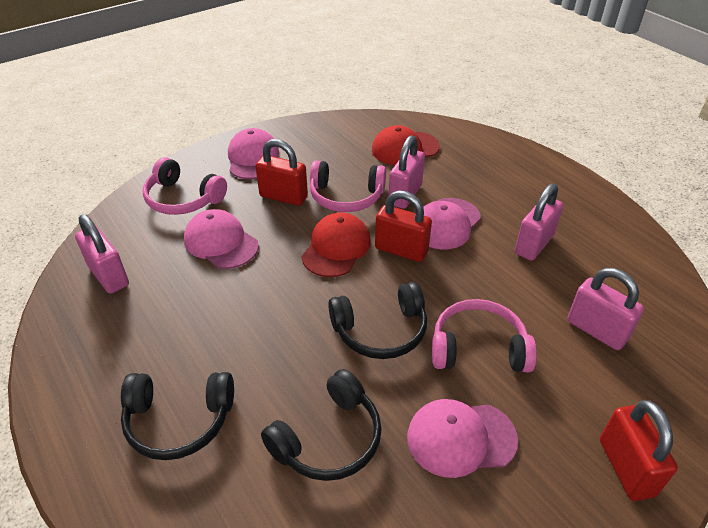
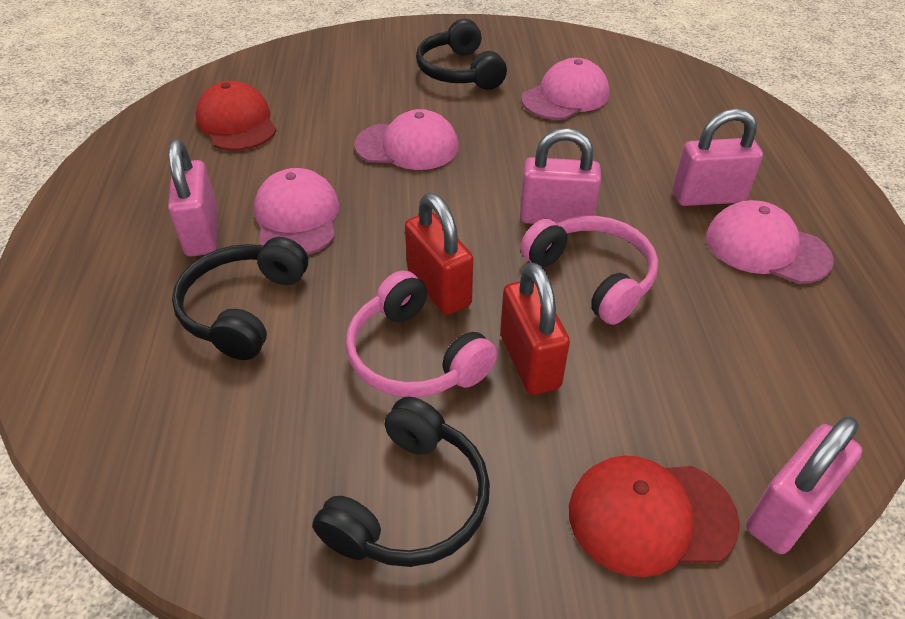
pink headphones: [143,157,227,215] [310,161,386,212] [432,299,537,372] = 3 -> [346,270,497,397] [520,216,658,325] = 2
red padlock: [255,139,308,206] [375,190,432,262] [600,400,678,501] = 3 -> [405,193,473,315] [500,262,570,395] = 2

